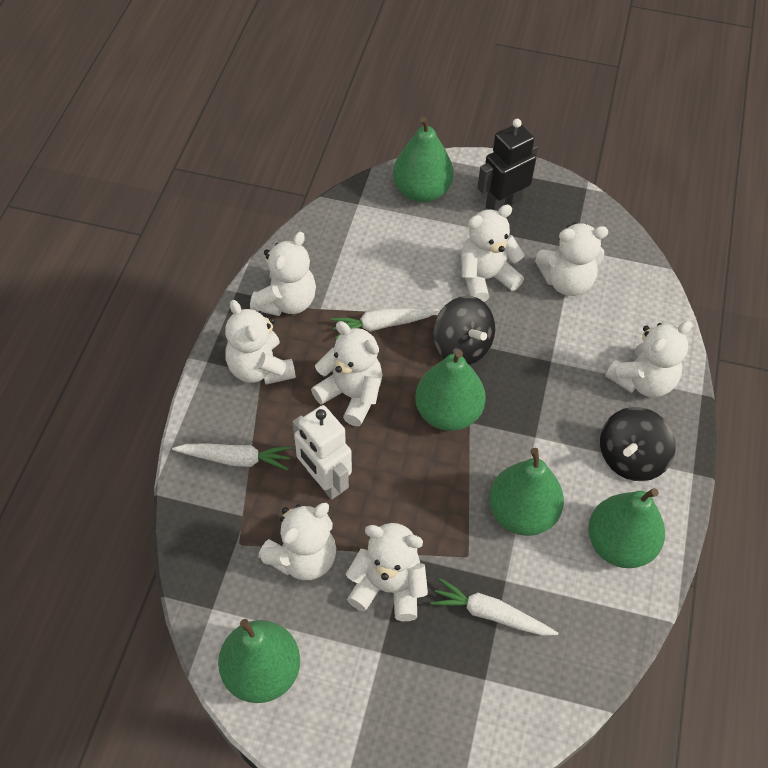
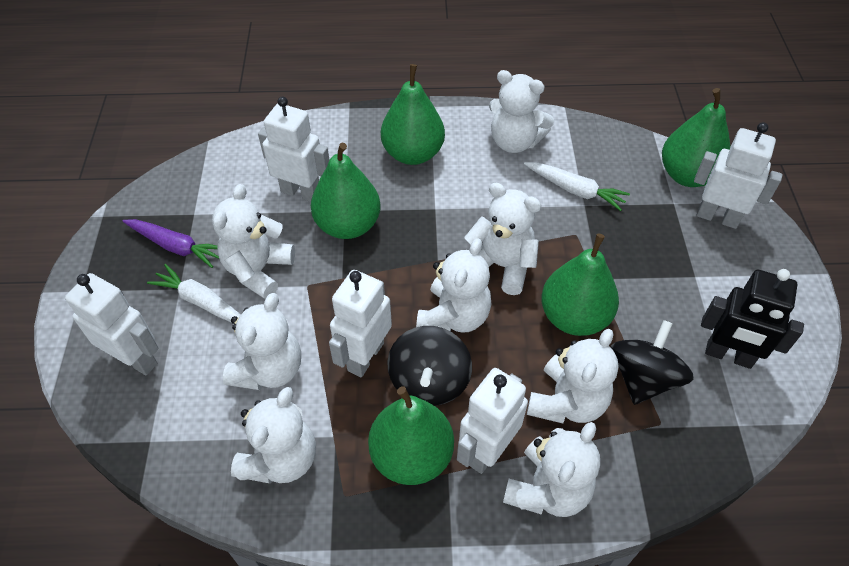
purple carrot: none = 0 -> [123,219,219,268] = 1
white carrot: [172,443,292,471] [331,308,440,339] [431,578,558,636] = 3 -> [147,264,241,323] [524,162,630,211] = 2
white robot: [293,405,352,500] = 1 -> [65,273,159,375] [258,96,329,202] [329,270,392,377] [457,368,528,474] [694,122,783,229] = 5

